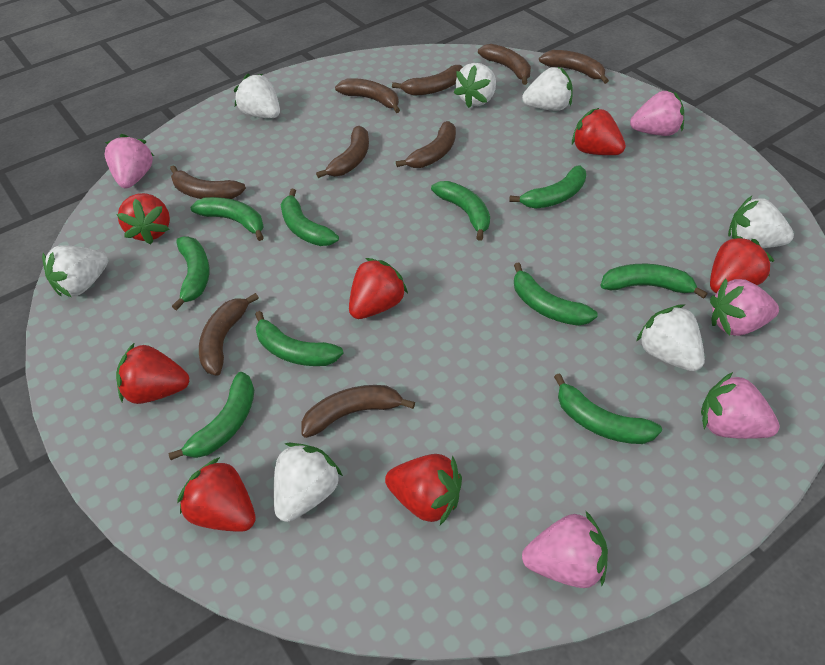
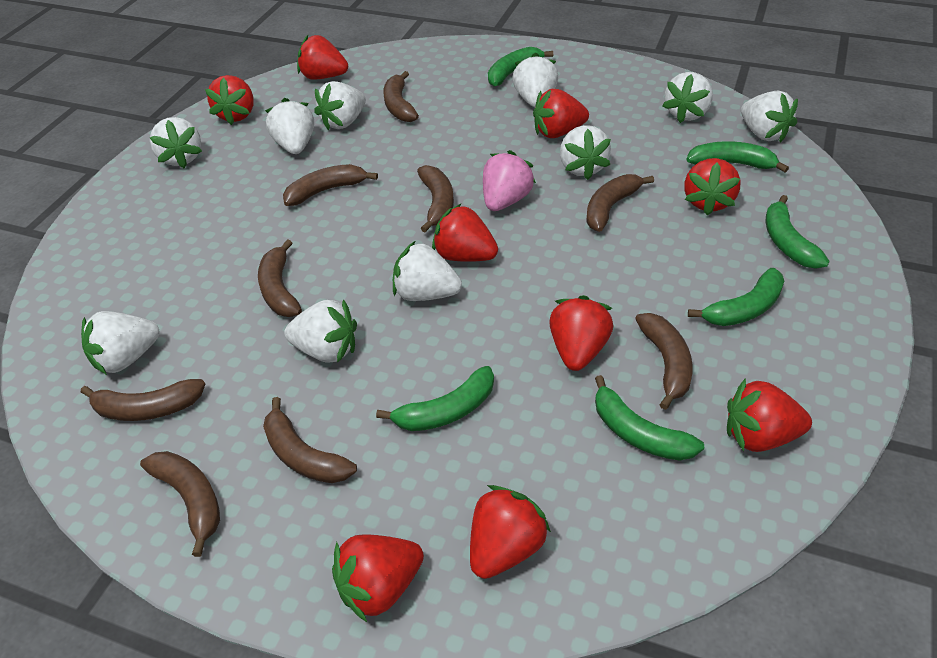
green banana: [168,372,254,460] [172,236,209,310] [190,197,264,241] [255,311,344,366] [281,189,339,246] [431,181,490,241] [509,165,586,209] [514,263,598,326] [554,373,662,444] [600,264,707,299] = 10 -> [376,366,494,431] [488,47,553,86] [595,375,704,461] [686,141,789,172] [688,268,784,326] [766,195,829,269] = 6
pink strawberry: [104,134,154,188] [522,510,608,588] [630,90,684,136] [701,372,780,439] [710,278,779,336] = 5 -> [483,150,536,211] = 1
red strawberry: [116,193,170,244] [116,342,189,404] [177,457,256,532] [349,258,408,319] [385,454,462,525] [572,108,626,155] [710,235,774,293] = 7 -> [205,75,254,125] [297,35,348,80] [332,534,424,622] [432,204,498,262] [470,485,551,579] [533,89,589,138] [549,295,613,371] [684,158,740,215] [727,379,812,452] = 9
white strawberry: [42,245,108,297] [234,73,280,118] [274,443,343,522] [454,63,496,108] [522,67,573,111] [636,304,705,371] [728,196,794,248] = 7 -> [81,311,160,375] [150,117,202,168] [265,98,314,154] [284,299,357,363] [314,81,366,130] [393,241,462,301] [513,53,558,107] [560,125,611,180] [663,72,713,123] [741,91,798,142] = 10

